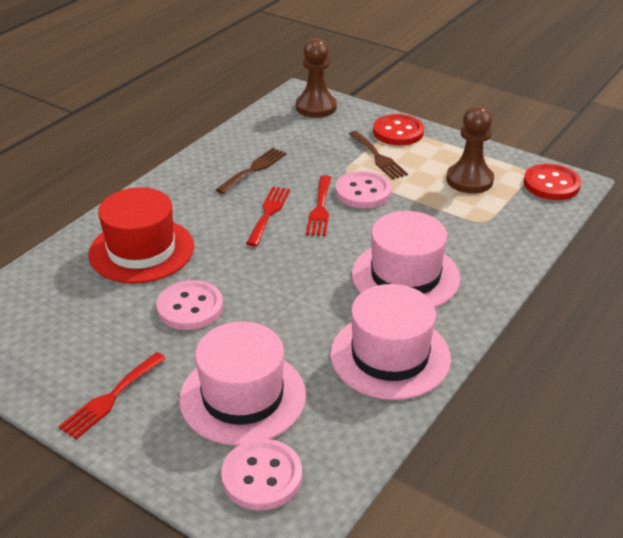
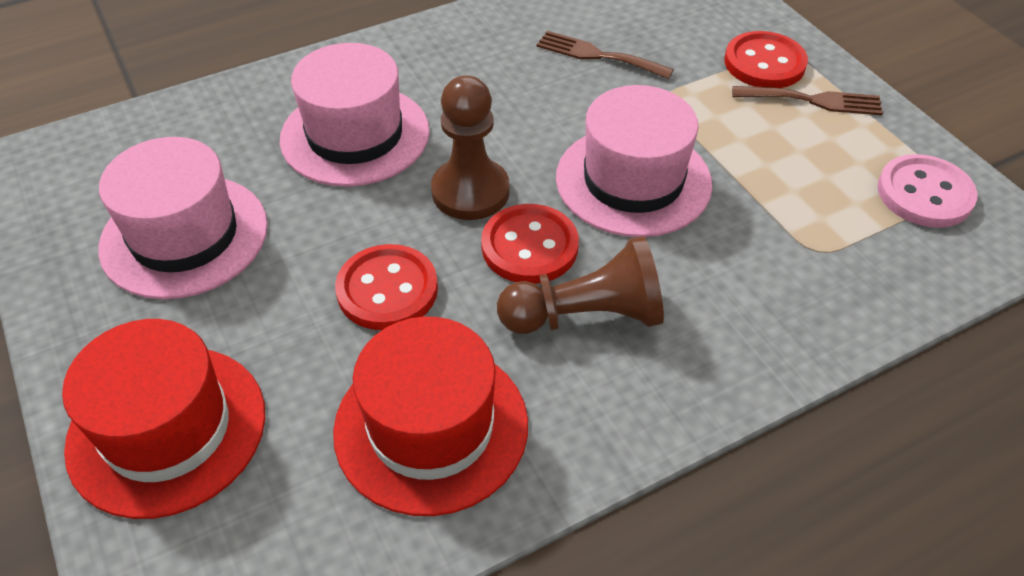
pink button: [156,280,223,330] [221,439,302,510] [335,171,391,208] = 3 -> [877,154,977,228] = 1
red button: [373,114,424,145] [524,164,581,200] = 2 -> [335,244,438,330] [481,204,579,284] [725,31,808,88] = 3
red fork: [58,352,166,439] [246,187,290,246] [306,175,331,236] = 3 -> none = 0
red hat: [88,187,194,283] = 1 -> [62,319,265,519] [333,317,528,516] = 2

